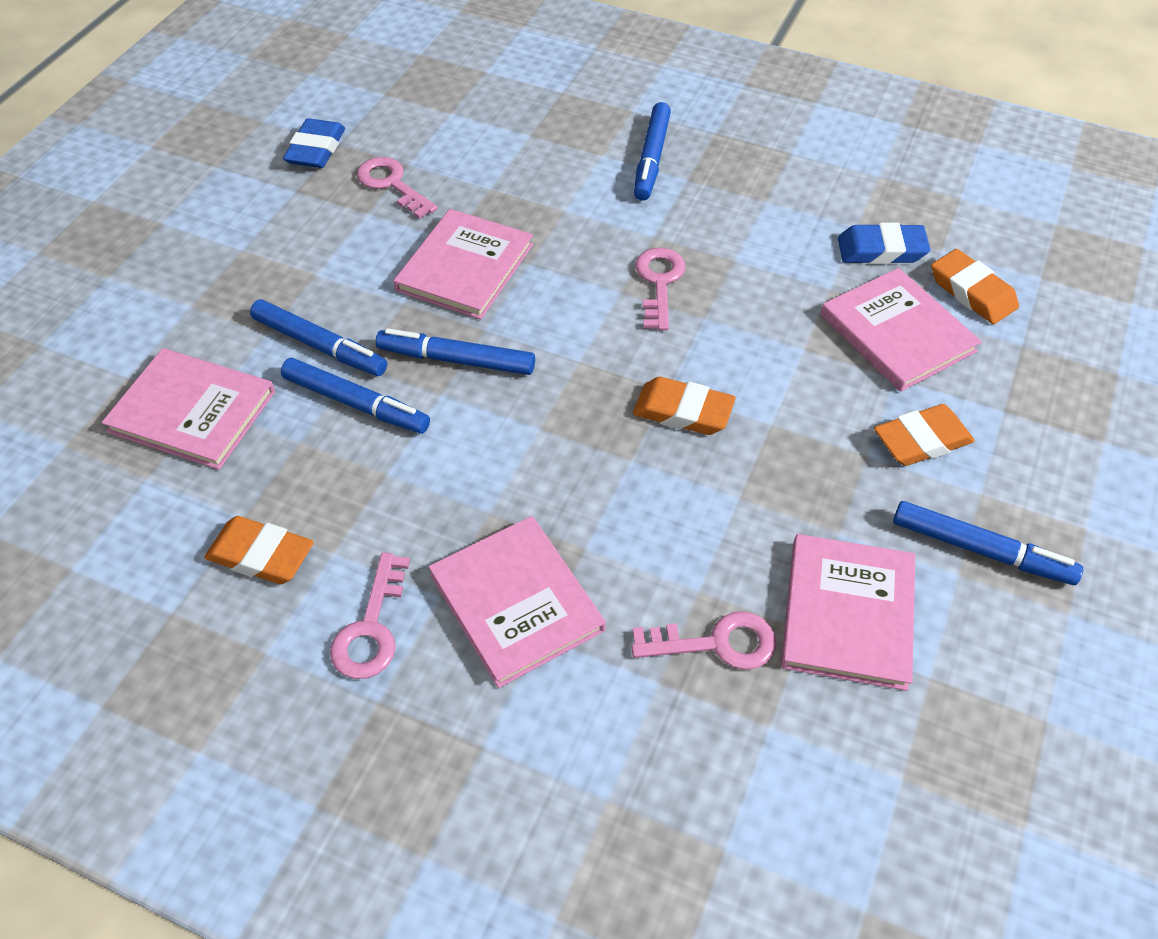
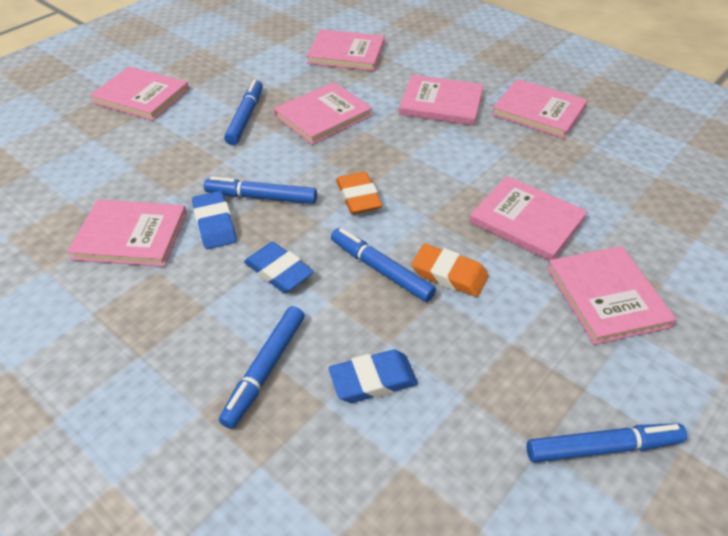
blue eraser: [283,118,345,168] [838,223,930,264] = 2 -> [192,191,237,249] [244,242,314,293] [329,350,418,403] = 3
orange eraser: [204,516,314,584] [633,377,736,435] [874,404,975,466] [931,249,1019,324] = 4 -> [336,172,382,214] [411,244,488,297] = 2
pink book: [102,348,275,470] [393,209,533,320] [429,516,606,688] [781,534,915,691] [821,268,982,392] = 5 -> [67,200,187,267] [90,66,189,121] [274,82,373,145] [306,29,385,71] [399,75,483,126] [469,176,588,260] [492,79,588,139] [547,246,677,345] = 8
pink key: [330,552,410,679] [357,157,438,219] [631,611,776,670] [635,248,686,331] = 4 -> none = 0

